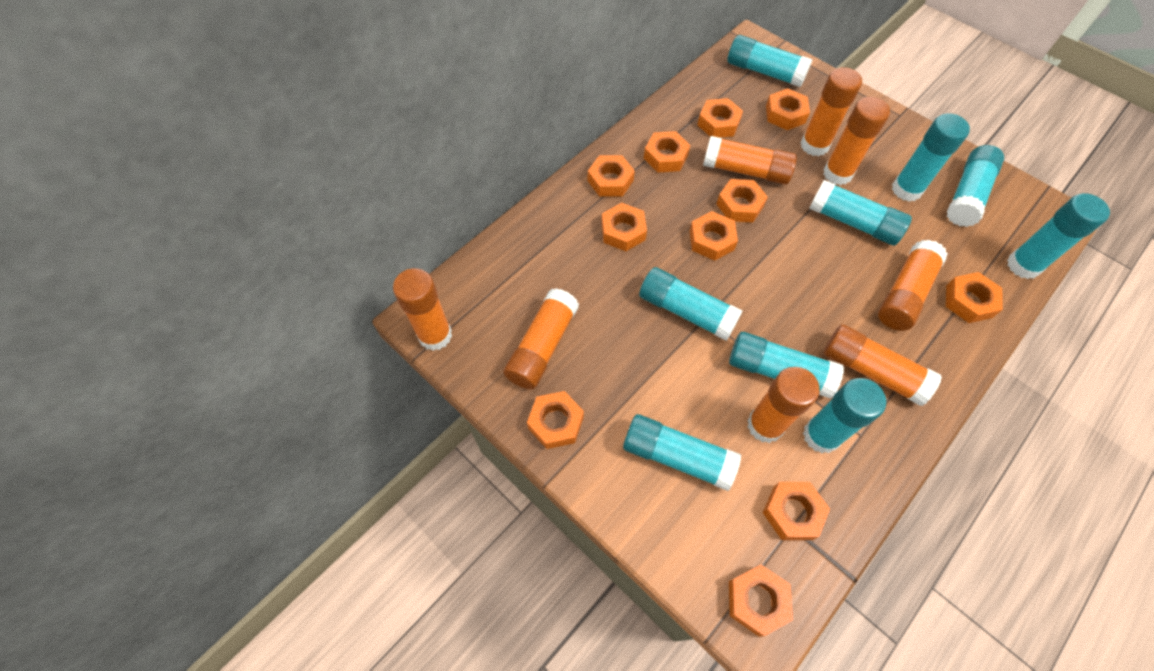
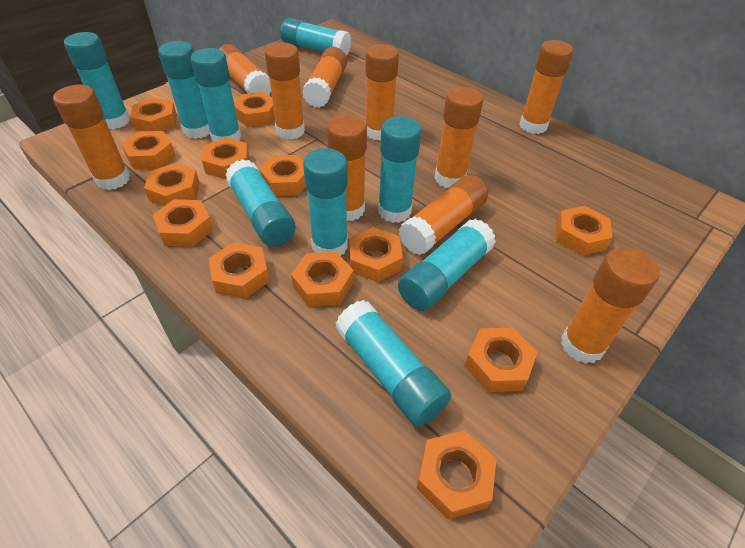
orange glue stick: [393,268,452,351] [504,288,579,390] [703,136,797,185] [747,367,820,443] [801,67,862,156] [823,97,890,185] [823,324,942,406] [878,240,948,331] = 8 -> [53,85,130,190] [219,44,271,95] [264,42,305,140] [302,47,347,108] [327,114,367,221] [365,44,399,141] [399,175,488,255] [434,87,483,188] [520,40,574,134] [561,247,660,364] = 10
orange nut: [527,391,584,449] [587,155,635,197] [601,203,647,251] [644,131,690,173] [690,211,738,261] [697,98,743,138] [717,179,768,223] [729,564,793,637] [763,482,830,540] [766,88,810,130] [946,272,1003,323] = 11 -> [121,131,176,169] [130,98,177,131] [144,163,200,207] [153,199,213,247] [202,138,249,179] [209,242,270,299] [234,92,275,127] [259,155,306,196] [291,252,354,307] [349,227,403,282] [416,430,497,520] [465,328,538,392] [556,206,613,256] = 13

